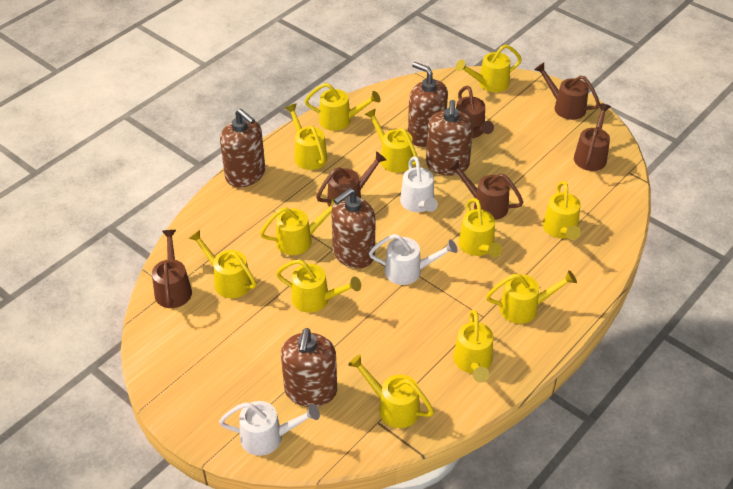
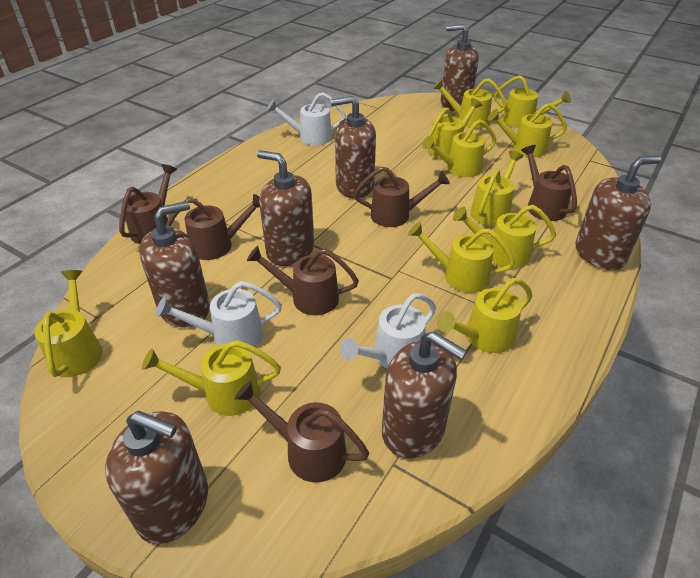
brown soap dispenser: [220,109,265,187] [281,328,337,407] [331,188,375,268] [408,62,448,147] [426,100,473,176] = 5 -> [105,411,208,544] [139,201,210,327] [257,150,314,266] [331,96,376,199] [382,331,467,459] [441,24,479,112] [576,156,661,271] = 7
yellow watering can: [188,230,257,298] [260,198,335,255] [276,259,361,313] [285,104,327,170] [305,83,380,131] [348,355,434,428] [364,108,418,173] [453,310,493,383] [456,44,522,92] [459,198,502,257] [486,270,577,324] [543,181,581,240] = 12 -> [34,270,103,377] [142,340,281,416] [408,222,515,293] [422,119,496,177] [428,98,482,159] [433,78,507,129] [437,278,532,353] [453,205,556,269] [471,151,523,226] [488,103,567,157] [494,75,571,128] = 11

